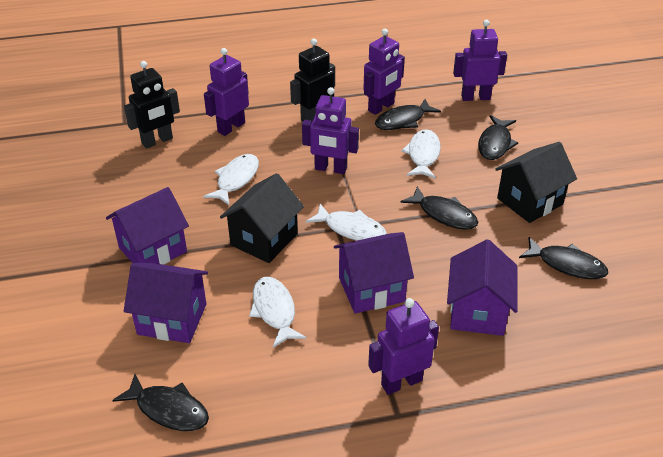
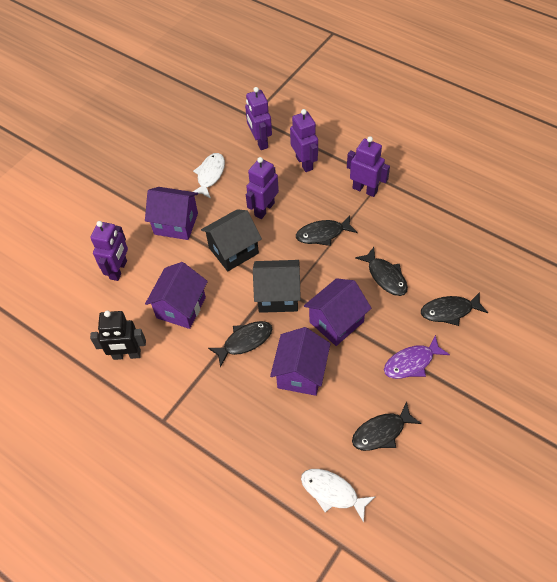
black robot: [124,61,180,149] [290,38,335,122] = 2 -> [90,311,146,360] = 1
purple fish: none = 0 -> [384,335,450,379] = 1
white fish: [203,154,259,205] [249,277,307,348] [306,204,387,241] [401,129,441,179] = 4 -> [193,153,225,199] [301,469,376,523] = 2

